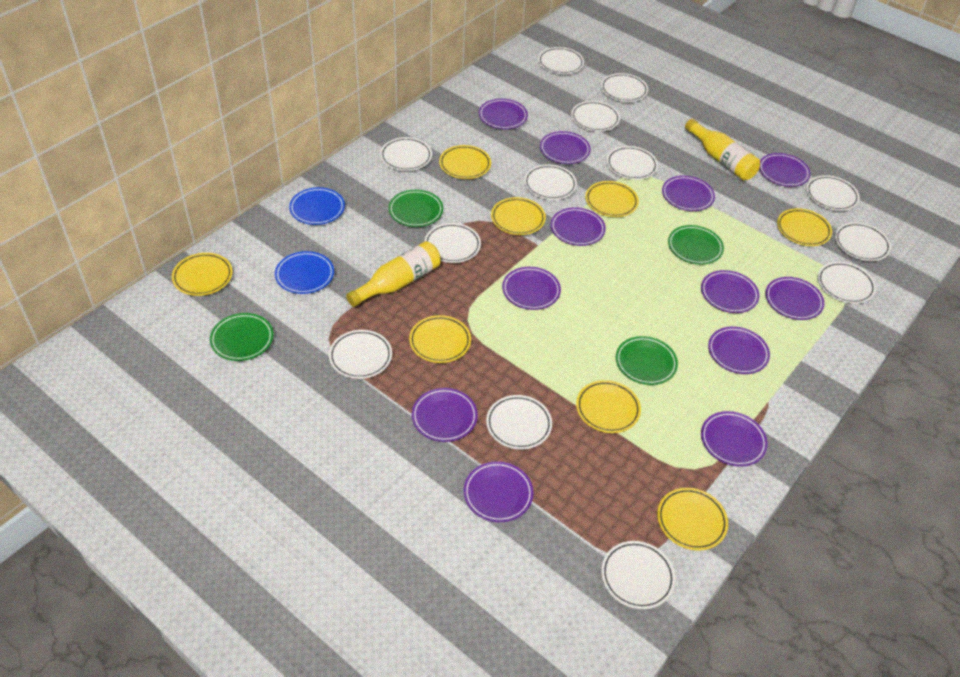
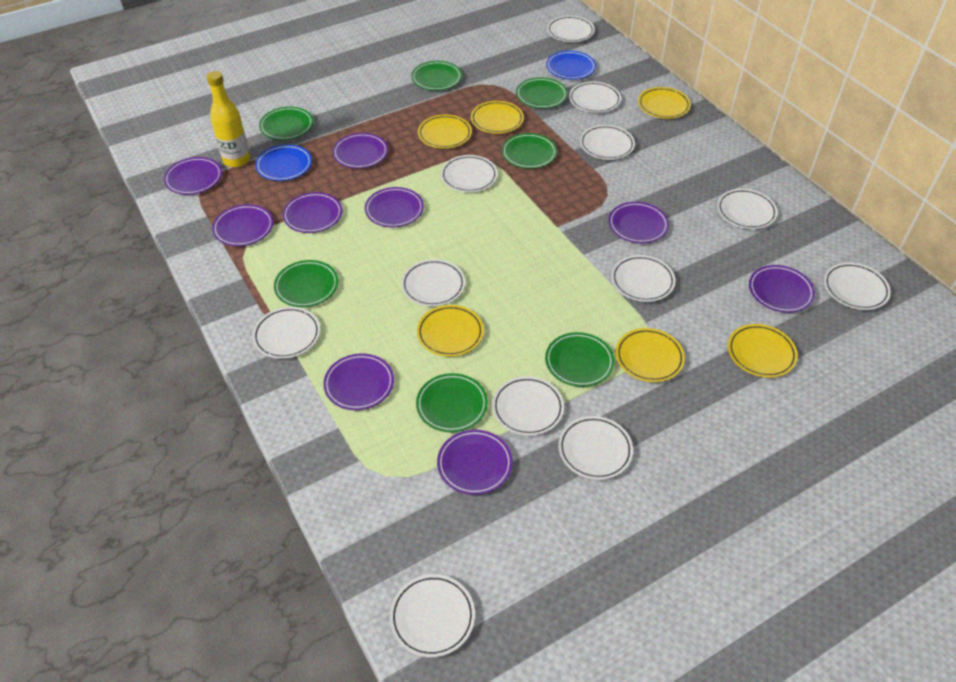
green plate: [210,313,274,361] [388,190,443,227] [616,336,678,385] [668,225,724,265] = 4 -> [259,107,313,140] [274,260,338,307] [411,61,462,91] [416,373,488,432] [502,133,557,169] [516,77,568,109] [545,332,614,387] = 7
purple plate: [412,388,478,442] [464,461,533,522] [479,99,528,129] [502,267,561,310] [540,131,591,164] [551,207,606,246] [662,176,715,211] [701,270,759,313] [701,411,768,467] [708,327,770,374] [759,153,811,187] [765,277,824,320] = 12 -> [164,157,222,195] [212,204,273,246] [282,192,342,233] [323,354,394,410] [333,133,388,169] [365,187,424,227] [437,430,513,495] [608,202,669,243] [749,265,815,313] = 9
white plate: [329,330,392,379] [380,137,432,171] [425,223,481,263] [486,395,552,449] [524,165,577,200] [538,47,584,74] [571,101,620,131] [601,73,648,102] [601,541,675,609] [607,146,658,180] [806,175,860,211] [818,262,876,304] [835,222,891,261] = 13 -> [252,307,320,359] [390,574,475,658] [401,259,465,306] [441,155,498,192] [492,376,564,436] [547,16,595,42] [558,416,633,480] [569,82,621,113] [580,125,635,160] [611,255,676,302] [717,189,778,229] [824,263,891,310] = 12
yellow bottle: [346,241,441,307] [685,119,760,180] = 2 -> [206,71,250,168] = 1
yellow plate: [172,253,233,296] [409,315,471,363] [439,145,491,179] [491,197,546,235] [576,380,641,433] [585,181,639,217] [657,488,728,550] [777,208,832,246] = 8 -> [417,305,484,357] [418,115,472,149] [471,101,524,134] [616,328,685,382] [638,87,691,119] [728,324,798,378] = 6

